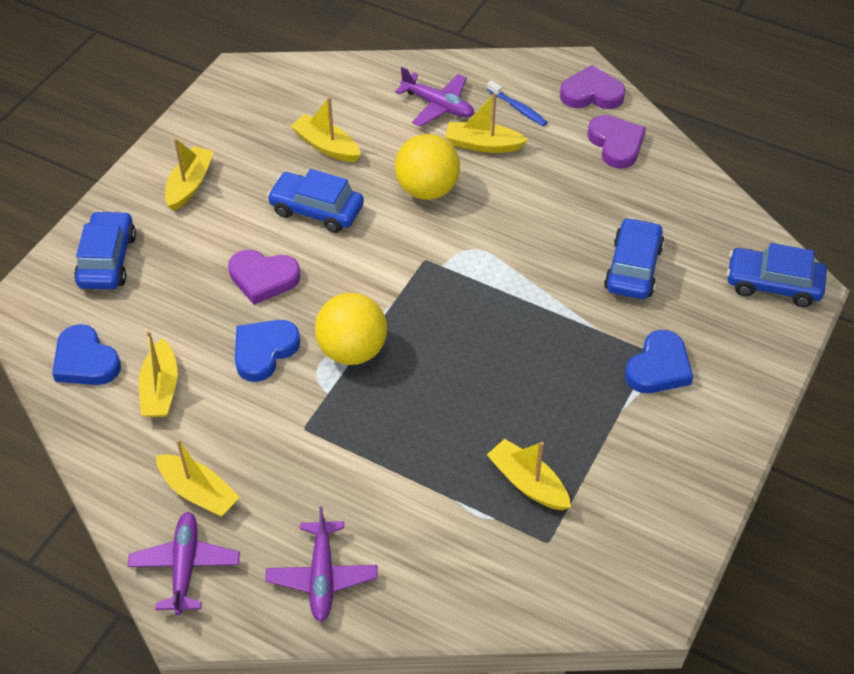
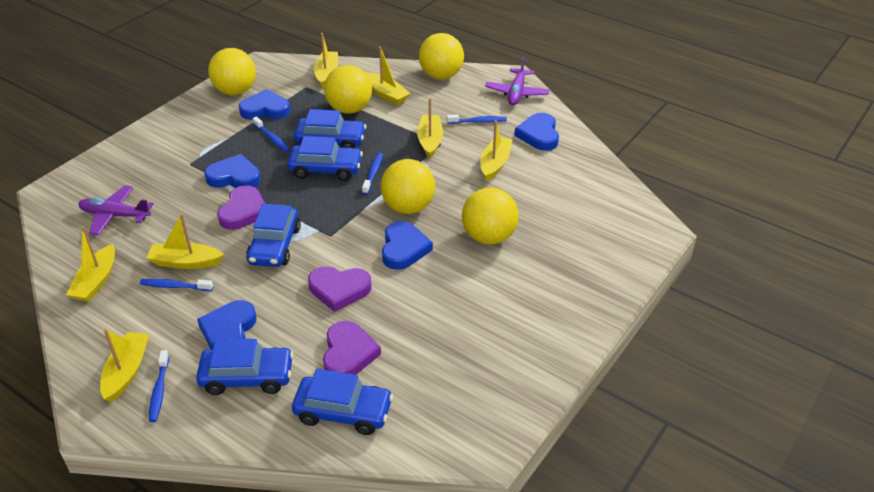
blue car: [74,211,136,289] [267,169,364,233] [604,217,664,299] [726,243,827,307] = 4 -> [196,339,294,395] [246,204,301,267] [287,136,363,181] [292,369,393,435] [294,109,366,148] = 5
blue heart: [52,324,121,385] [235,320,300,382] [625,330,693,393] = 3 -> [197,300,257,349] [204,154,261,188] [239,89,290,120] [382,221,433,270] [514,113,559,151] = 5
blue toothbrush: [487,80,547,126] = 1 -> [140,279,213,291] [149,350,169,422] [253,117,289,152] [362,153,383,194] [447,115,507,124] = 5
purple plane: [128,512,240,615] [265,507,378,622] [395,67,474,127] = 3 -> [79,185,154,235] [485,57,549,106] = 2
yellow ball: [315,293,387,365] [395,134,460,200] = 2 -> [208,48,256,95] [324,65,372,114] [381,159,435,214] [419,33,464,79] [462,187,519,244] = 5
yellow boat: [139,331,178,417] [156,439,240,516] [165,138,214,211] [291,97,361,162] [445,93,528,153] [487,439,571,510] = 6 -> [66,226,115,302] [100,329,149,402] [146,214,224,269] [314,33,338,88] [366,47,411,105] [417,98,443,158] [480,120,513,181] = 7

